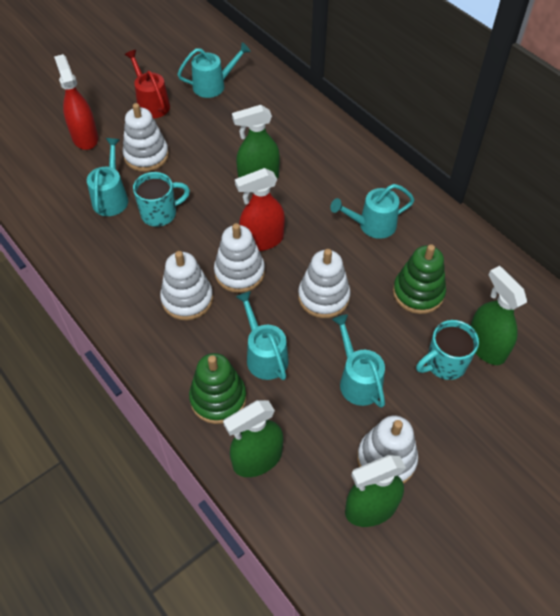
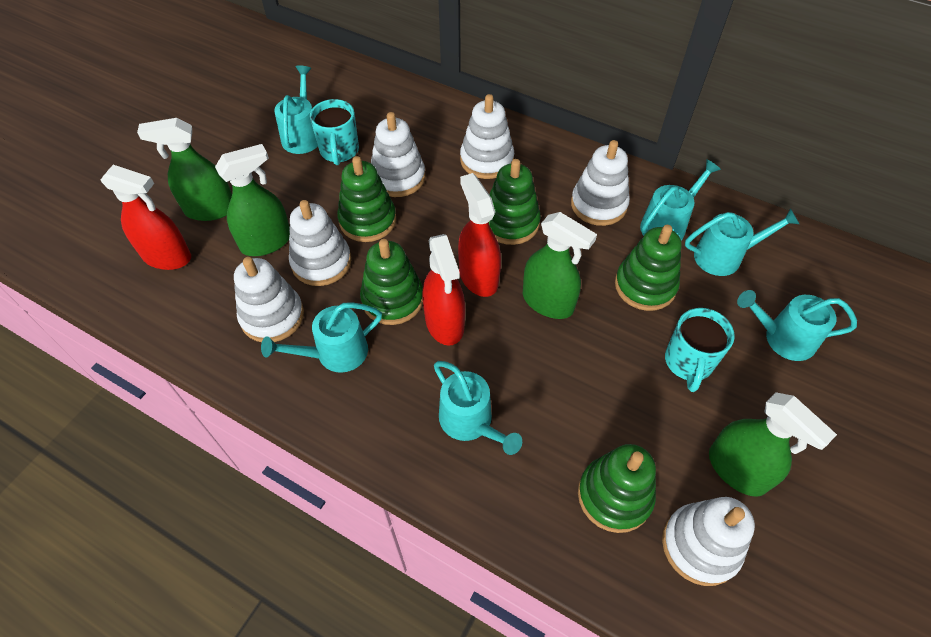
green stacking toy: [189,353,246,424] [393,244,446,314] = 2 -> [337,156,396,242] [360,239,423,325] [489,159,541,245] [578,444,656,533] [615,225,682,311] = 5
red spray bottle: [54,54,98,150] [235,168,285,251] = 2 -> [100,165,191,270] [423,234,465,346] [458,173,501,297] = 3
red watering can: [125,50,170,118] = 1 -> none = 0
turquoise watering can: [87,138,128,216] [177,42,251,98] [236,291,289,380] [330,184,414,239] [332,314,385,408] = 5 -> [261,302,382,373] [274,65,318,154] [434,361,522,455] [640,159,721,241] [685,208,799,276] [737,290,857,361] = 6
white stacking toy: [122,103,169,172] [160,251,213,320] [214,223,265,293] [298,249,350,318] [357,416,418,484] = 5 -> [234,257,304,342] [289,200,351,286] [371,112,425,197] [460,94,514,179] [571,140,630,226] [662,497,755,586] = 6

